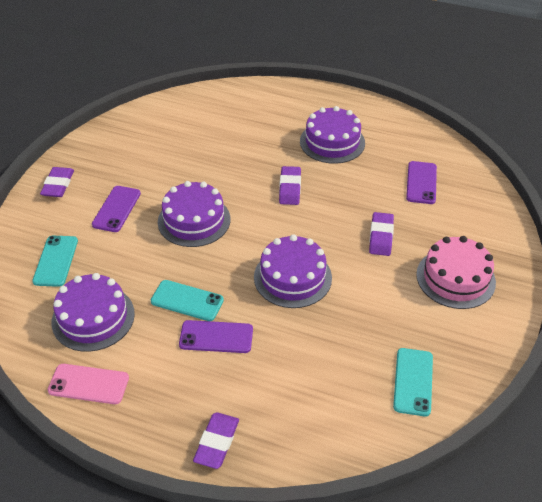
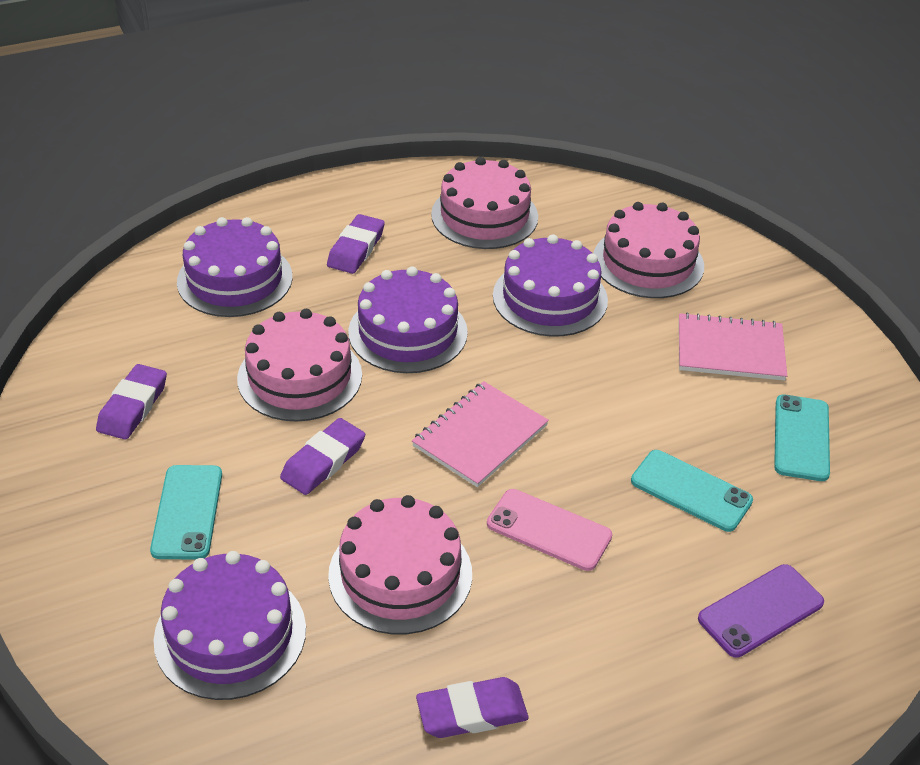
pink cake: [416,236,496,309] = 1 -> [237,309,362,421] [328,495,472,634] [431,157,538,249] [593,202,704,298] = 4
pink notebook: none = 0 -> [412,381,549,487] [679,312,787,381] = 2
purple phone: [92,186,141,232] [179,320,253,353] [406,161,437,204] = 3 -> [698,564,824,658] = 1

